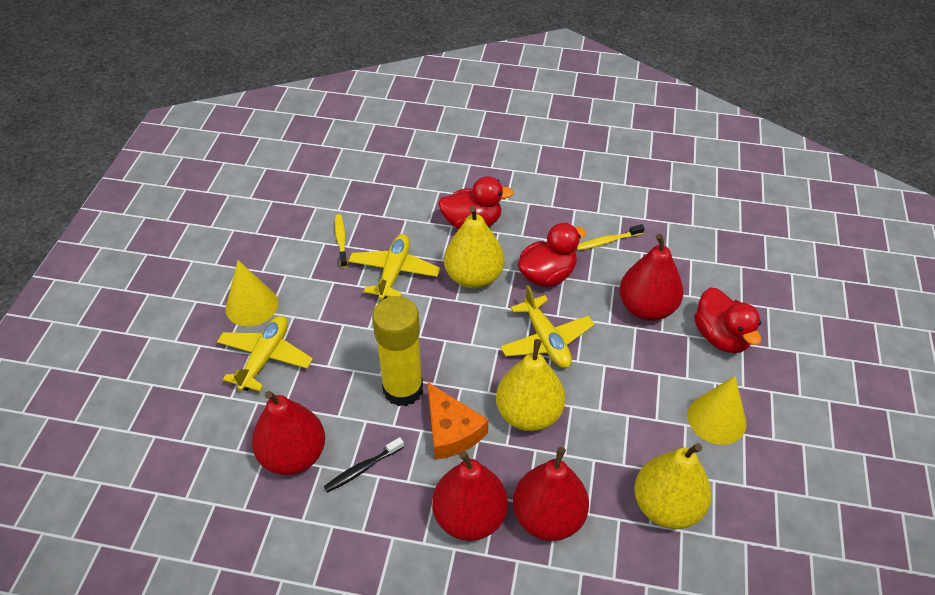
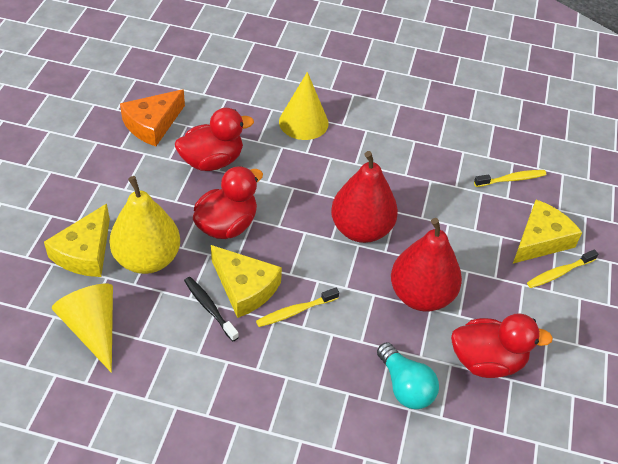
red pear: [252,391,325,475] [432,451,508,541] [513,447,589,541] [619,234,683,321] = 4 -> [331,151,398,243] [391,218,462,311] = 2
turquoise light bulb: none = 0 -> [377,342,439,409] = 1
yellow cheese: none = 0 -> [44,204,110,277] [211,245,282,318] [513,199,582,264] = 3
yellow glue stick: [372,296,423,406] = 1 -> none = 0
yellow pear: [444,206,505,289] [496,339,565,431] [634,443,712,529] = 3 -> [109,176,180,274] = 1
yellow plane: [217,316,313,391] [348,234,440,300] [500,285,595,368] = 3 -> none = 0
yellow toothbrush: [335,214,348,268] [577,224,644,251] = 2 -> [256,288,339,327] [474,170,546,187] [527,249,598,288] = 3

